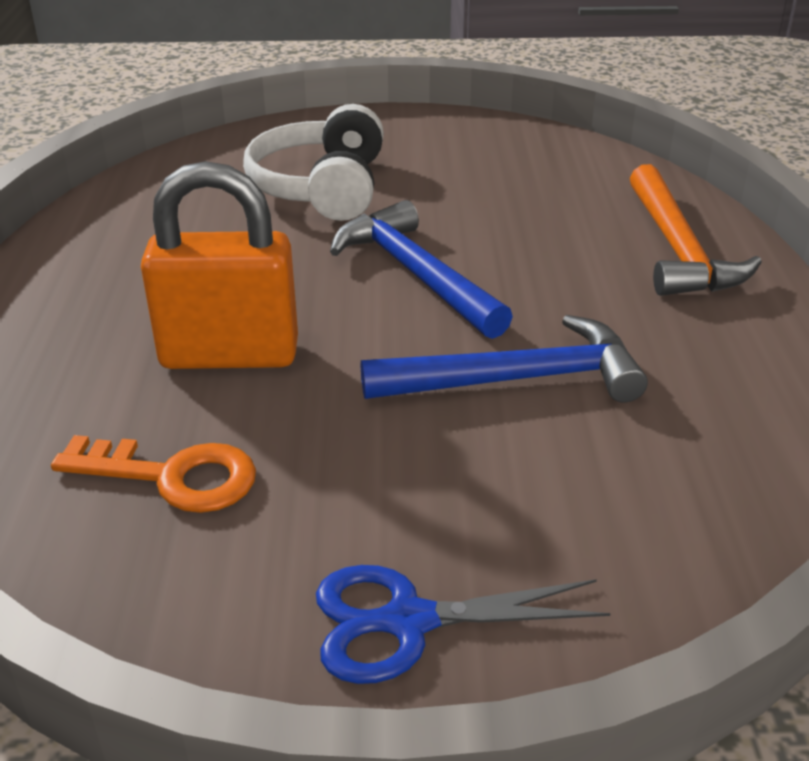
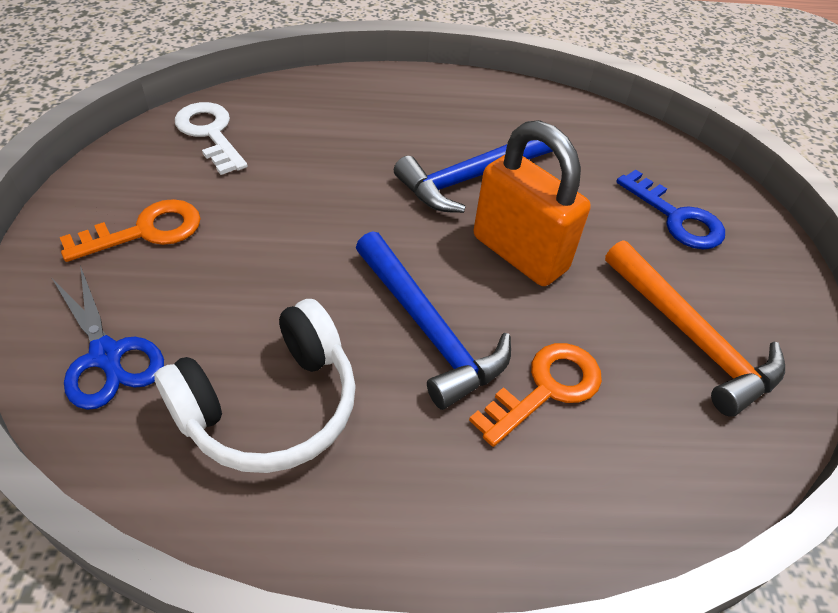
blue key: none = 0 -> [616,169,725,250] = 1
orange key: [51,435,256,513] = 1 -> [60,199,201,262] [469,343,602,447] = 2
white key: none = 0 -> [175,102,247,175] = 1

